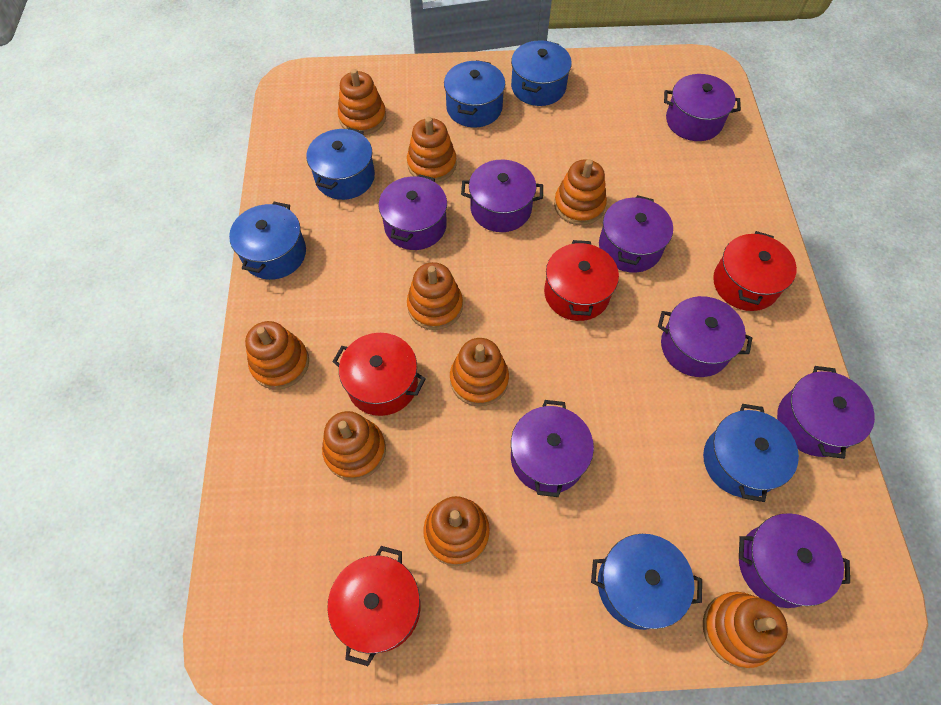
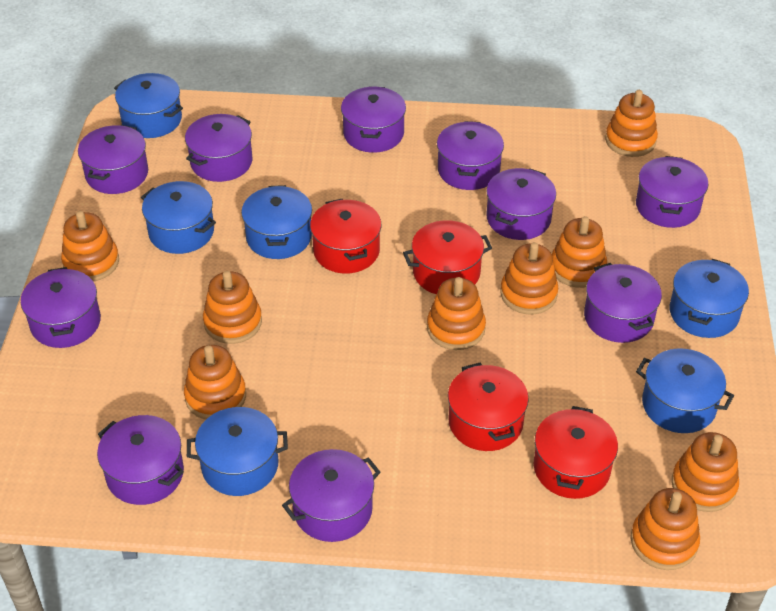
purple pot: [379,174,447,250] [461,160,543,232] [511,400,594,497] [599,195,673,273] [658,296,752,377] [664,74,741,141] [739,513,850,608] [777,366,875,459] = 8 -> [21,267,101,348] [78,125,148,194] [97,415,184,505] [185,114,252,182] [282,449,381,542] [341,86,406,153] [437,121,504,190] [486,168,556,240] [584,263,662,343] [636,156,708,228] = 10

